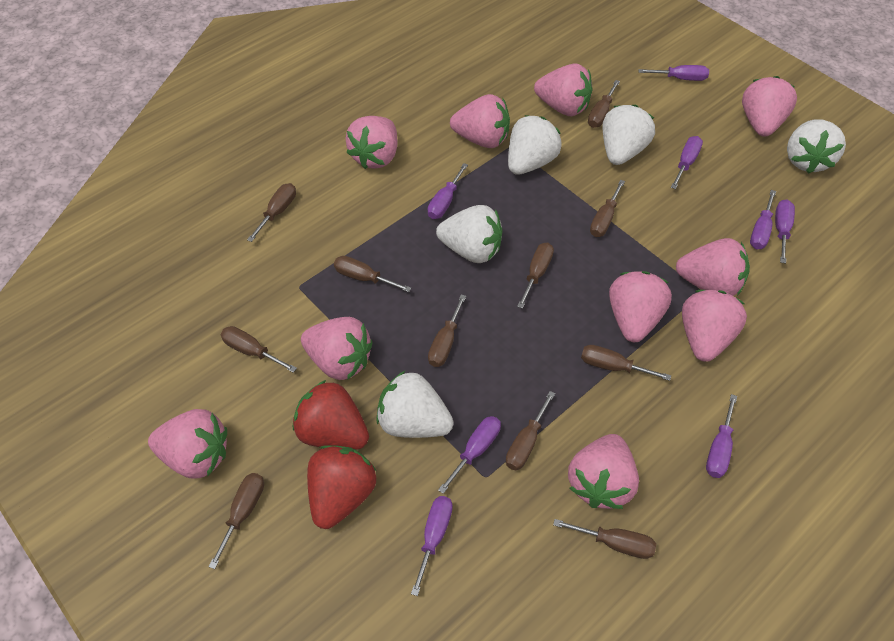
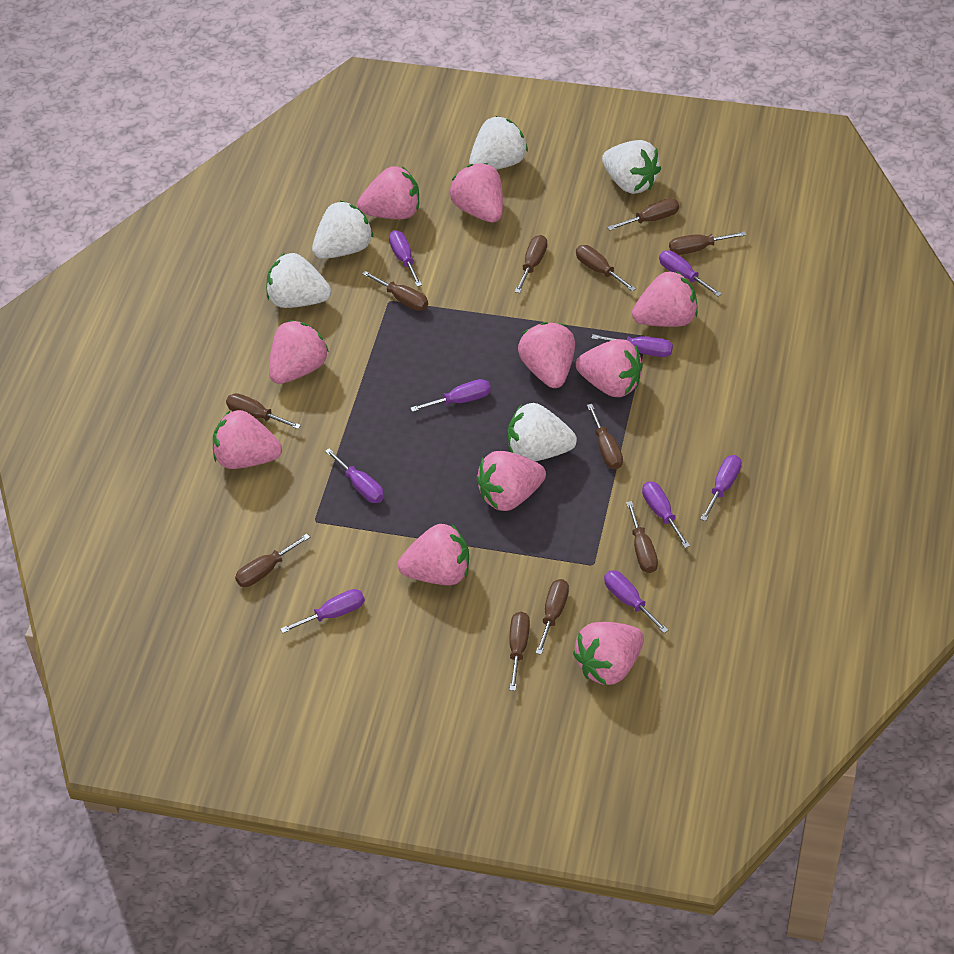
purple screwdriver: [411,496,453,596] [428,163,468,219] [438,416,501,494] [638,65,709,81] [671,136,703,189] [706,394,737,478] [750,190,776,249] [775,199,795,264] = 8 -> [280,589,365,633] [325,448,384,503] [389,230,422,287] [411,379,491,412] [591,334,673,357] [604,570,668,633] [642,481,690,548] [659,250,722,297] [701,455,741,521] = 9
red strawberry: [293,380,369,450] [307,445,376,529] = 2 -> none = 0

